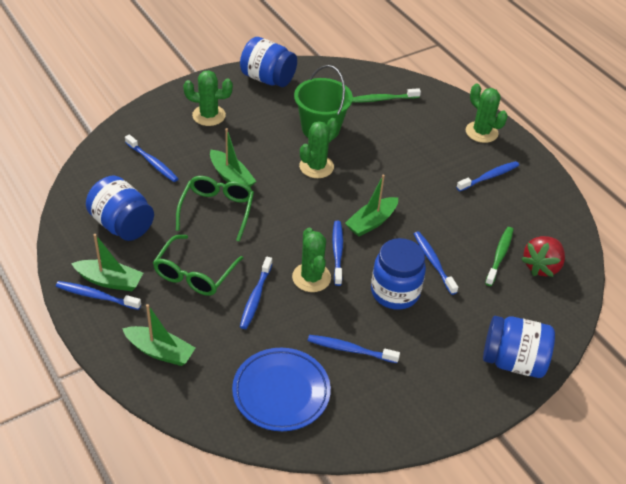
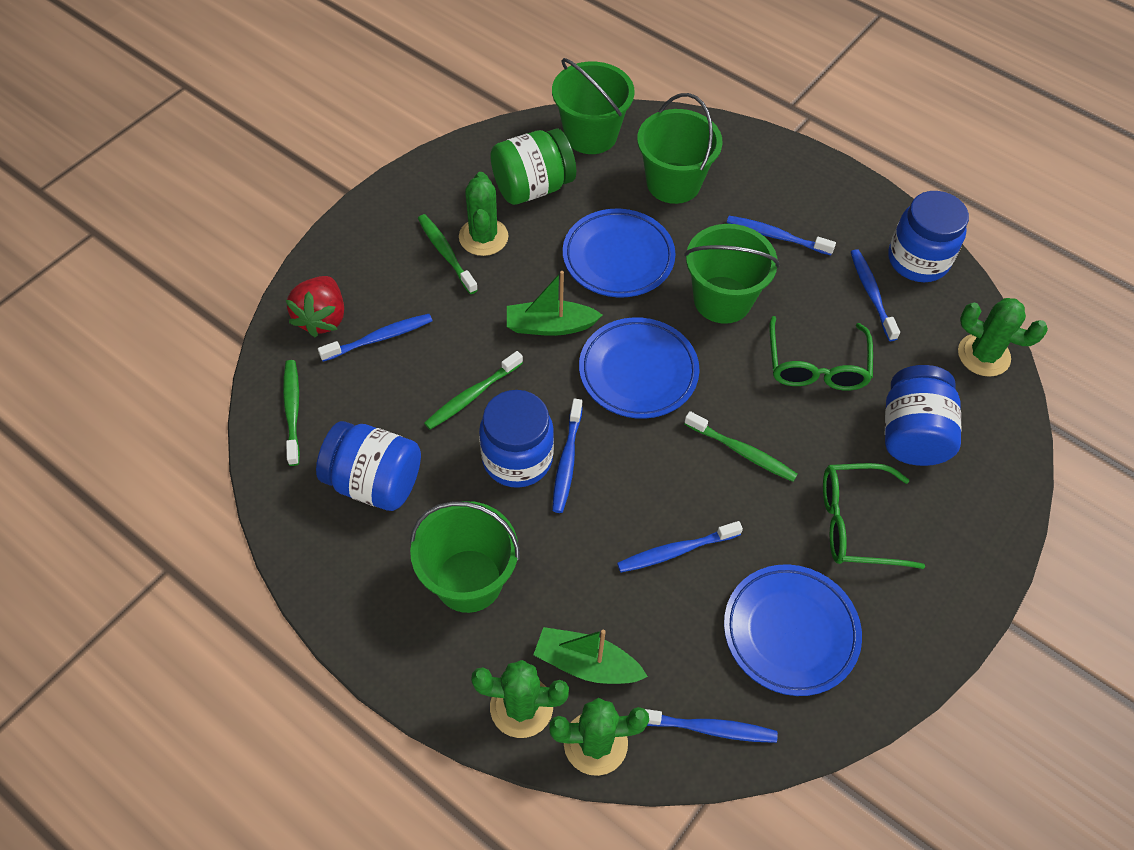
blue plate: [232,348,331,431] = 1 -> [563,209,675,297] [579,317,700,419] [724,564,862,696] = 3
blue toothbrush: [56,281,141,310] [125,134,179,182] [240,257,272,329] [308,335,400,363] [332,221,343,286] [414,231,458,295] [456,161,519,191] = 7 -> [318,314,432,362] [552,399,583,513] [617,521,743,573] [645,709,778,743] [727,216,836,255] [851,249,900,341] = 6
green boat: [71,234,143,291] [122,304,195,366] [210,128,256,187] [345,175,398,237] = 4 -> [507,271,603,336] [533,627,648,684] = 2
green bucket: [294,65,353,138] = 1 -> [410,501,520,613] [552,58,635,154] [637,93,723,204] [684,224,779,324] = 4
green jar: none = 0 -> [490,128,576,205] = 1
green toothbrush: [352,88,421,103] [485,227,514,286] = 2 -> [283,360,300,466] [418,214,478,294] [424,351,523,429] [684,411,798,482] = 4

